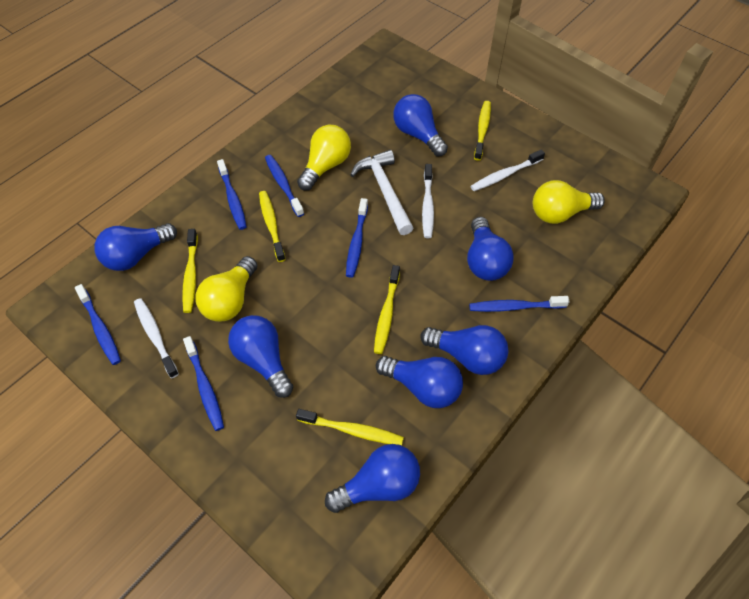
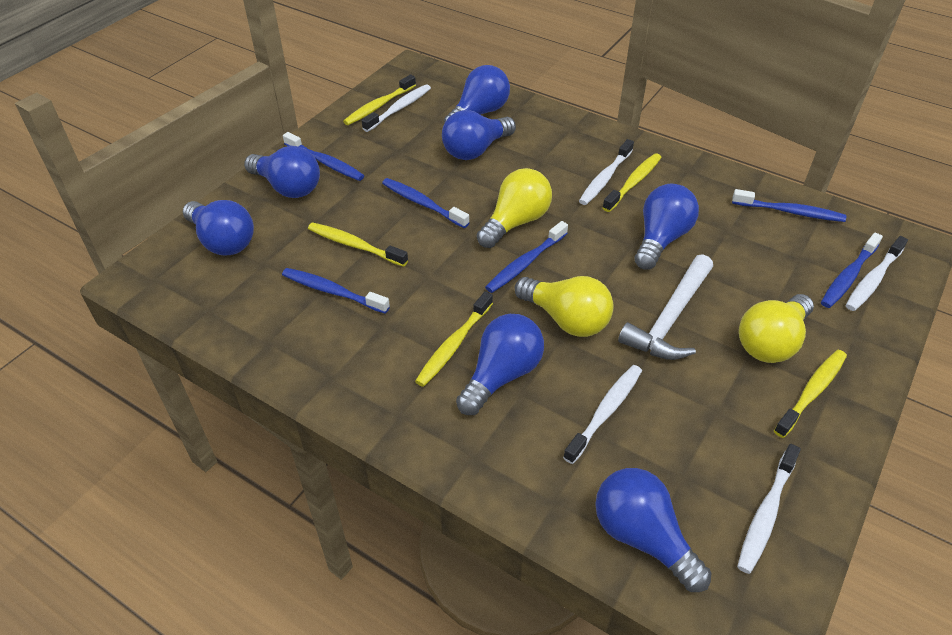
white toothbrush: [134,298,179,378] [422,164,434,239] [470,149,545,191] = 3 -> [362,84,431,132] [563,365,642,464] [579,139,634,205] [737,444,801,574] [846,236,908,311] = 5

